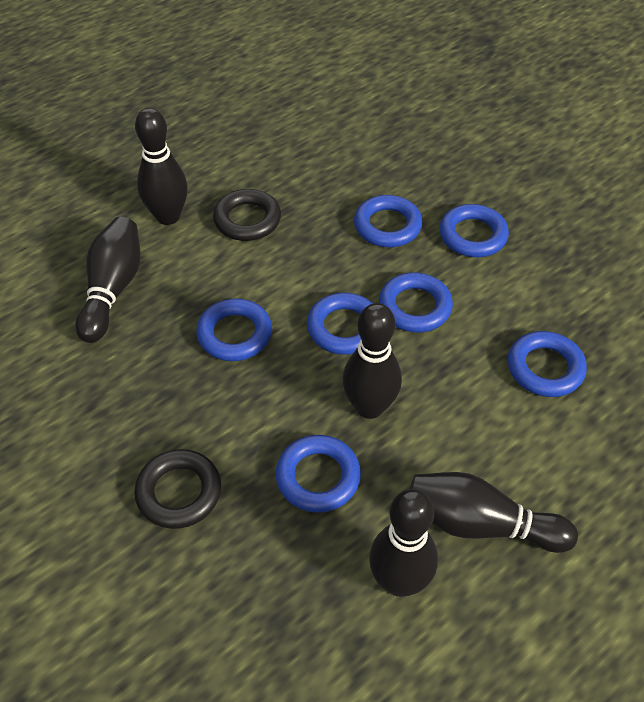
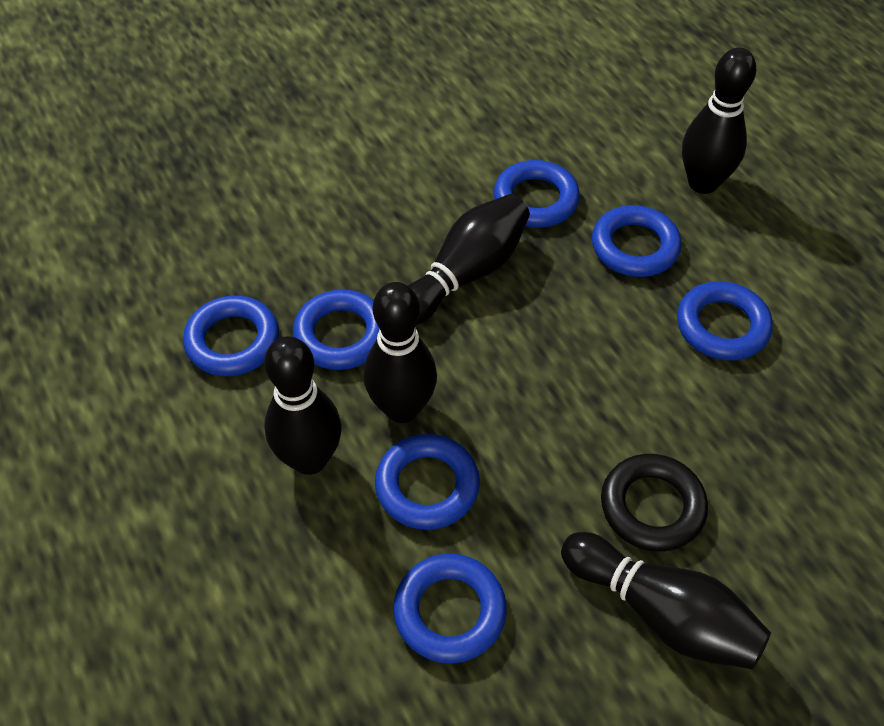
black ring: [134,449,221,529] [213,189,281,241] = 2 -> [601,454,708,552] = 1

